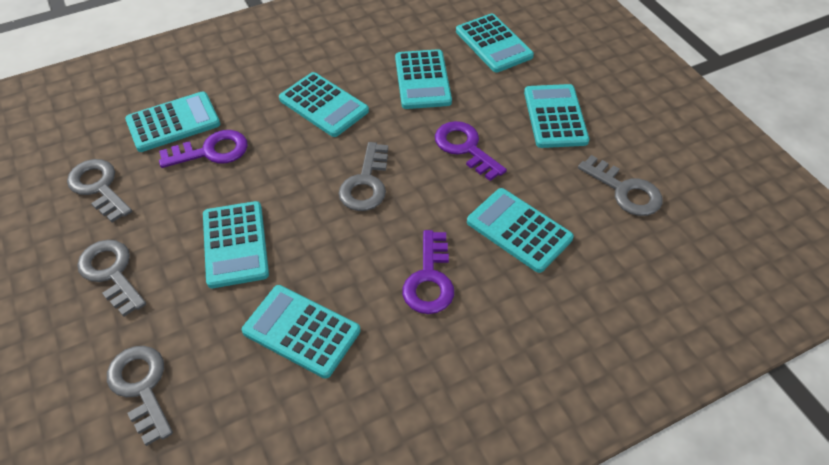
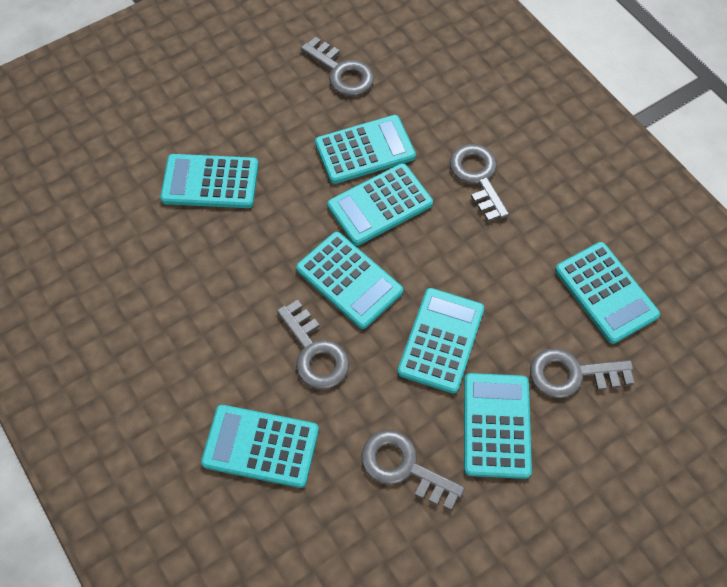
purple key: [159,130,248,168] [402,230,454,314] [435,121,507,181] = 3 -> none = 0

